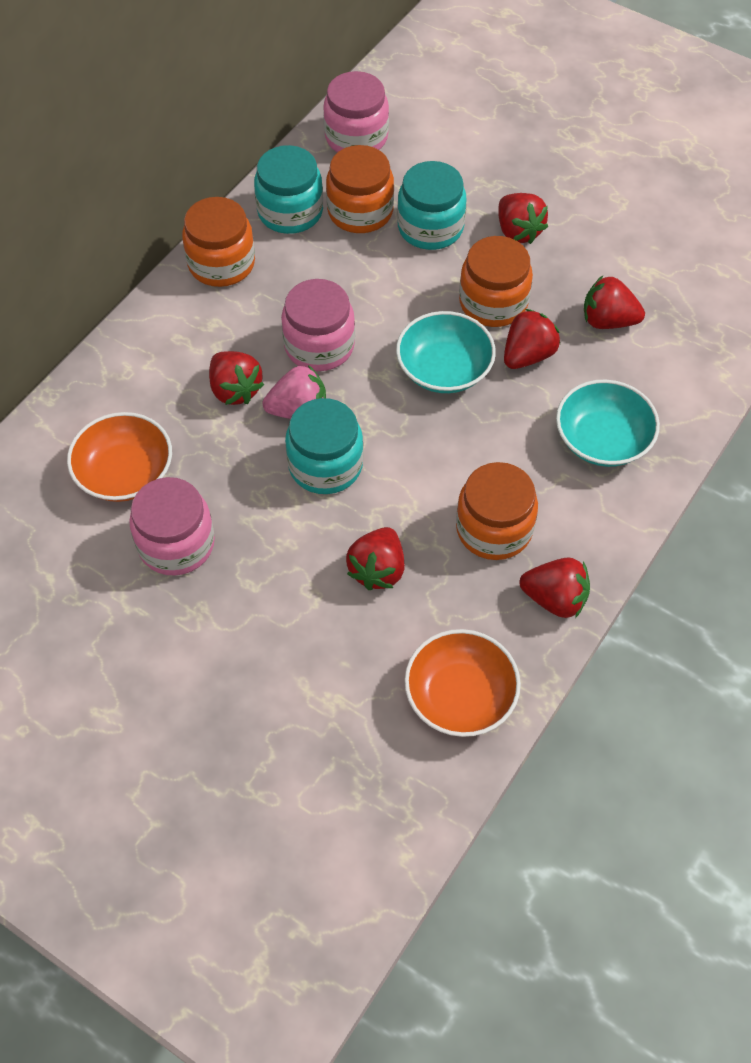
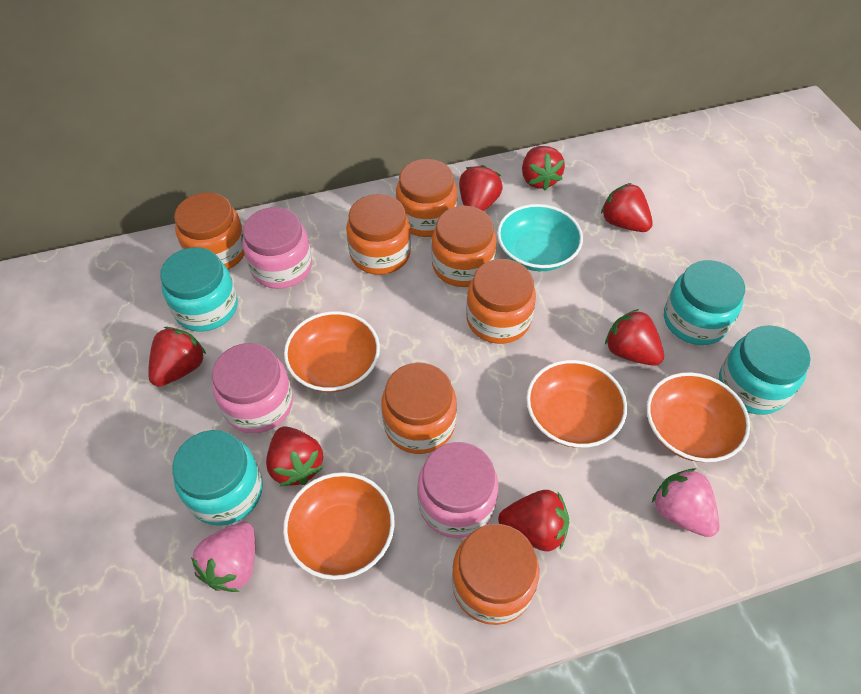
orange bowl: [67,412,172,502] [404,629,521,737] = 2 -> [283,472,395,580] [284,311,380,392] [526,360,627,448] [647,372,750,462] = 4
orange jar: [182,197,255,287] [326,145,394,233] [456,462,538,560] [459,236,533,327] = 4 -> [174,192,245,269] [346,194,411,275] [381,363,457,454] [396,159,457,237] [432,206,496,287] [452,524,539,625] [466,259,536,344] = 7
pink strawberry: [263,365,326,419] = 1 -> [191,522,255,592] [652,469,720,537] = 2
red strawberry: [209,351,264,405] [346,527,405,590] [498,193,548,244] [504,309,560,369] [519,557,590,618] [584,276,645,329] = 6 -> [148,327,206,386] [266,426,324,487] [459,165,503,211] [498,490,569,551] [522,146,565,190] [601,183,653,232] [605,309,664,366] = 7
turquoise bowl: [396,311,496,393] [556,380,660,467] = 2 -> [497,204,583,271] = 1
turquoise jar: [254,145,323,234] [285,398,364,494] [397,161,467,250] = 3 -> [160,247,238,332] [172,430,263,526] [664,260,745,345] [719,325,811,415] = 4

